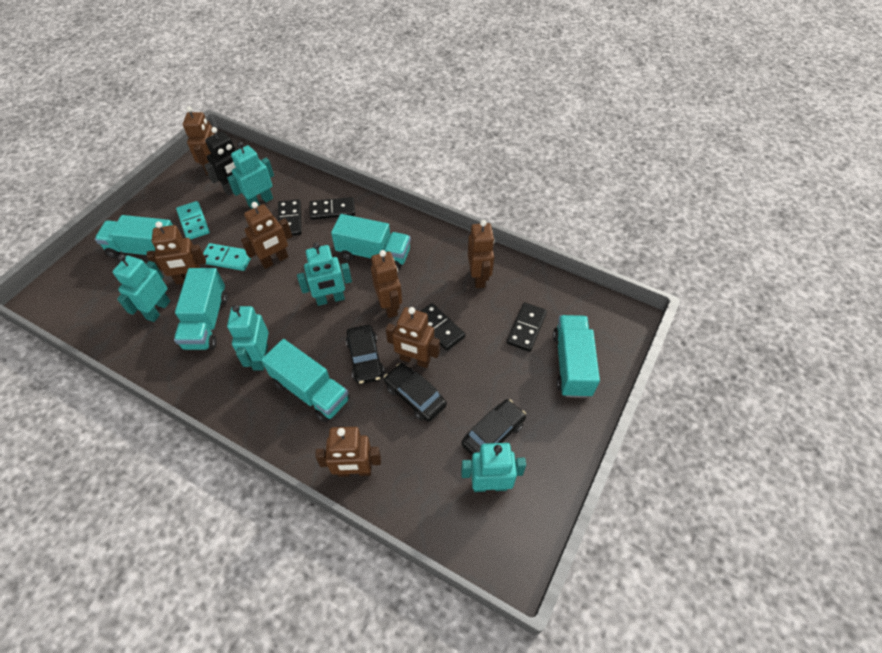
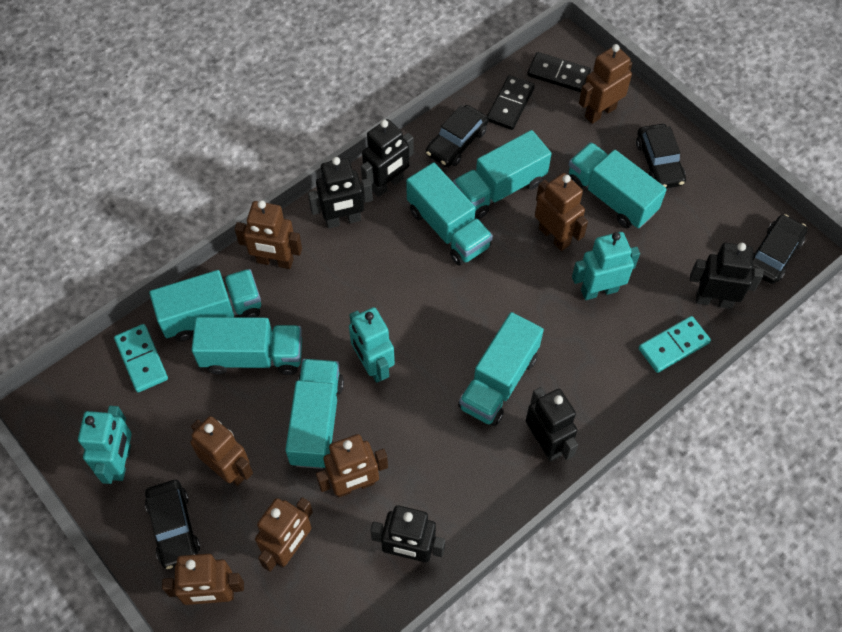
black car: [346,325,384,384] [384,363,447,422] [461,399,526,455] = 3 -> [145,480,200,569] [426,105,488,167] [636,124,686,188] [753,214,807,284] = 4
black domino: [278,199,302,236] [309,197,355,220] [420,303,466,350] [507,303,547,352] = 4 -> [487,75,535,130] [527,52,591,92] = 2
black robot: [204,127,244,195] = 1 -> [308,157,373,228] [361,119,414,197] [370,505,445,563] [526,387,578,462] [690,243,763,309] = 5
turquoise robot: [113,254,170,322] [227,141,274,209] [227,305,269,370] [297,242,352,306] [461,443,526,492] = 5 -> [78,406,132,484] [349,307,395,383] [572,232,640,300] = 3
turquoise truck: [95,215,173,258] [174,268,228,350] [261,339,350,422] [331,214,411,270] [553,315,600,398] = 5 -> [149,269,261,341] [192,317,302,375] [285,359,344,469] [406,162,493,266] [453,130,552,219] [458,312,544,426] [569,142,667,228] = 7

